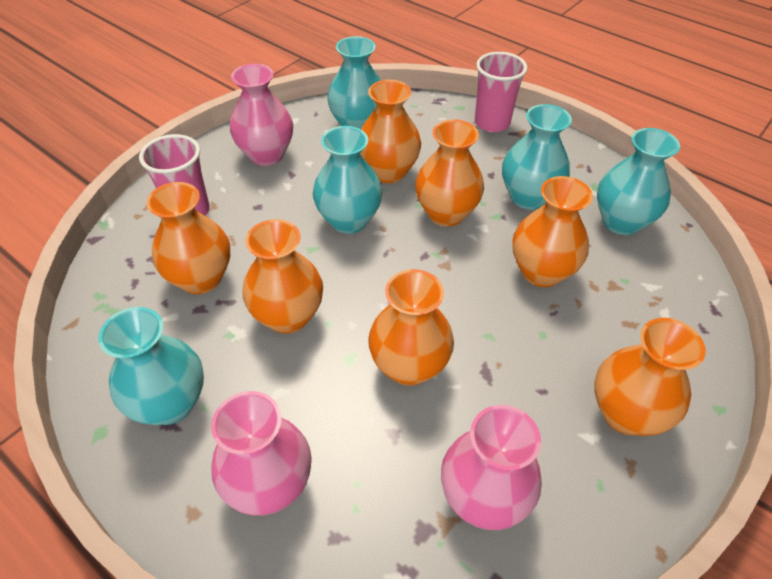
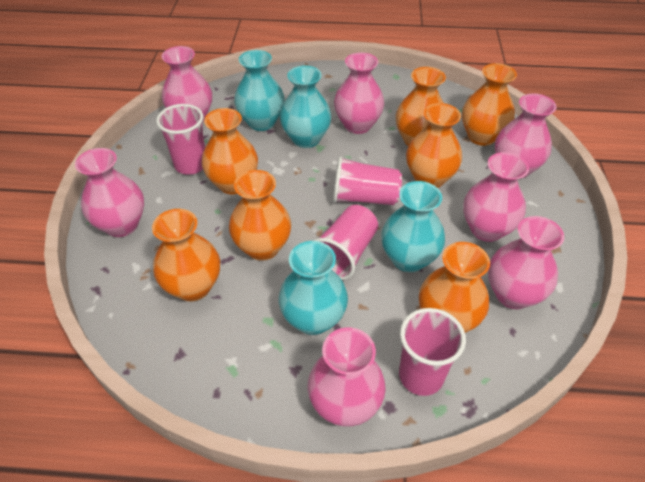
pink cup: [139,134,210,216] [475,52,527,132] = 2 -> [156,104,205,175] [313,205,378,280] [333,156,402,205] [399,308,466,396] = 4
pink vase: [211,391,312,516] [230,64,293,166] [441,405,542,530] = 3 -> [75,148,144,237] [161,46,212,123] [308,327,386,426] [334,52,385,134] [463,152,529,242] [488,216,564,309] [495,93,557,178] = 7
turquoise vase: [98,307,204,425] [313,126,383,234] [327,36,381,129] [502,104,572,210] [597,128,680,235] = 5 -> [234,50,285,131] [279,241,348,335] [280,65,332,148] [381,181,445,272] = 4

